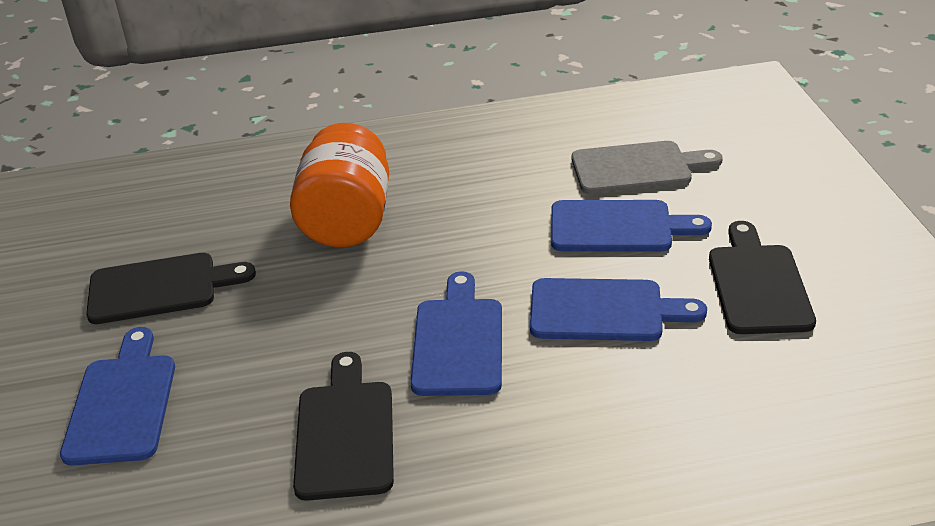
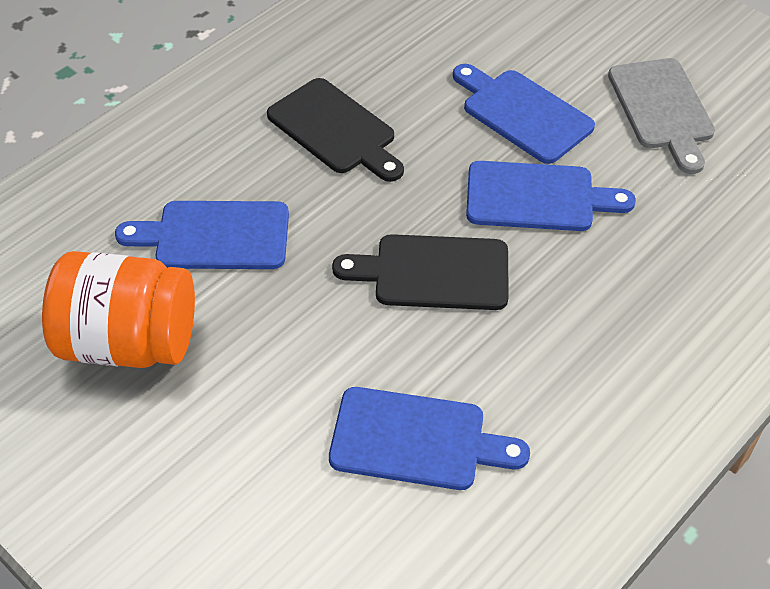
black cutting board: [86,253,256,324] [293,352,394,501] [709,221,816,334] = 3 -> [267,78,404,182] [332,234,509,310] = 2

